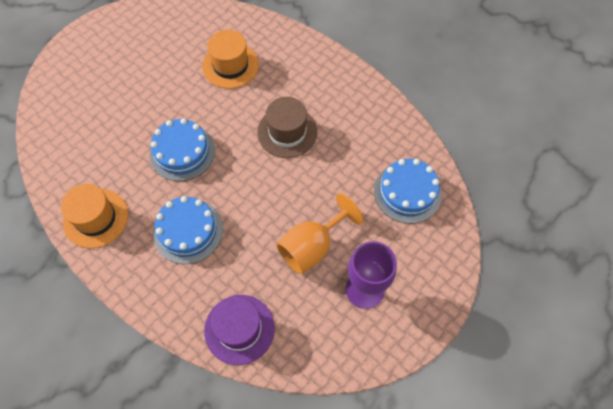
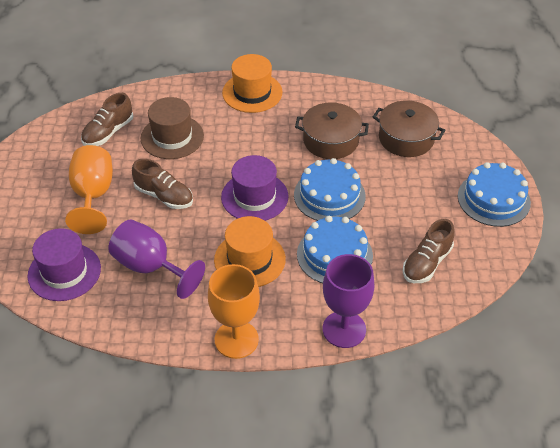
brown pot: none = 0 -> [295,102,369,159] [373,101,445,157] = 2
brown shoe: none = 0 -> [81,93,133,146] [132,159,193,209] [403,219,455,283] = 3
orange goblet: [276,193,364,274] = 1 -> [65,145,113,234] [208,264,260,359] = 2
purple goblet: [346,241,397,309] = 1 -> [108,219,205,299] [323,254,375,348] = 2
purple hat: [204,295,275,365] = 1 -> [28,228,101,301] [221,155,288,221] = 2

